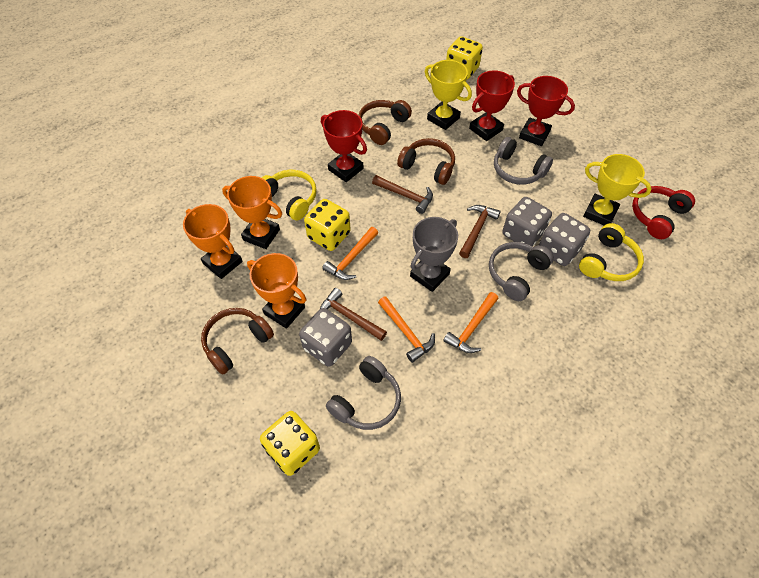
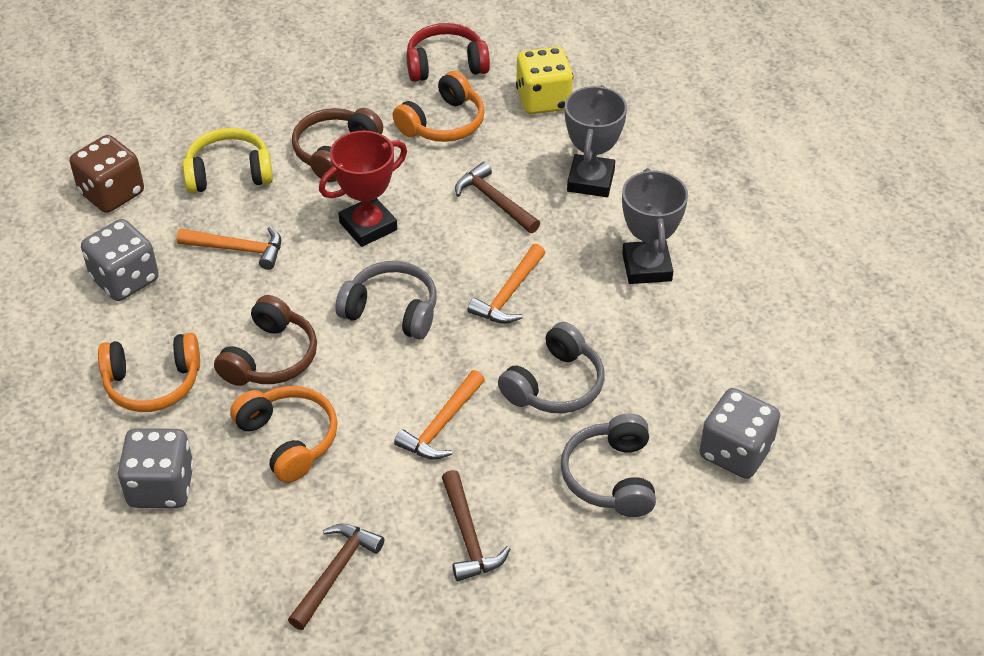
brown dice: none = 0 -> [70,135,144,213] = 1
brown headphones: [201,308,274,375] [359,100,412,145] [397,138,455,185] = 3 -> [214,295,317,386] [292,108,383,182] = 2
grey trophy: [410,217,458,292] = 1 -> [565,85,627,197] [622,168,688,284] = 2
orange headphones: none = 0 -> [98,333,200,412] [230,386,338,483] [392,71,485,142] = 3
orange trophy: [183,204,243,279] [222,176,282,249] [247,253,306,329] = 3 -> none = 0
red trophy: [321,110,367,182] [469,70,515,141] [517,76,575,146] = 3 -> [319,131,407,247] = 1
yellow dice: [260,411,320,476] [304,199,351,251] [446,36,483,79] = 3 -> [516,47,573,114] = 1
yellow headphones: [261,170,317,221] [579,223,644,281] = 2 -> [182,128,273,193] = 1
yellow trophy: [425,60,472,130] [583,154,652,225] = 2 -> none = 0

